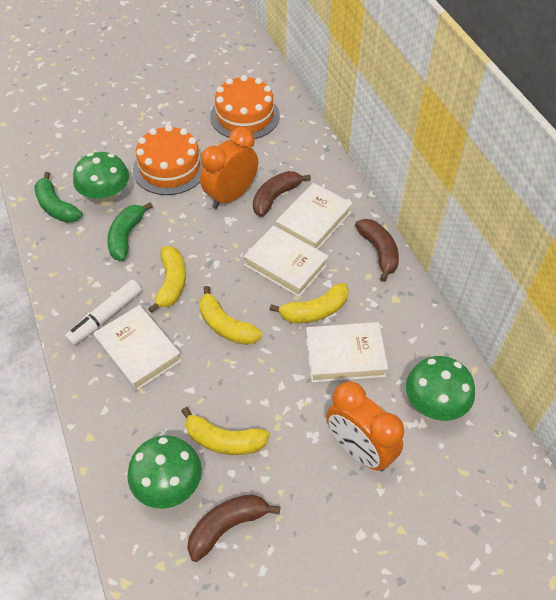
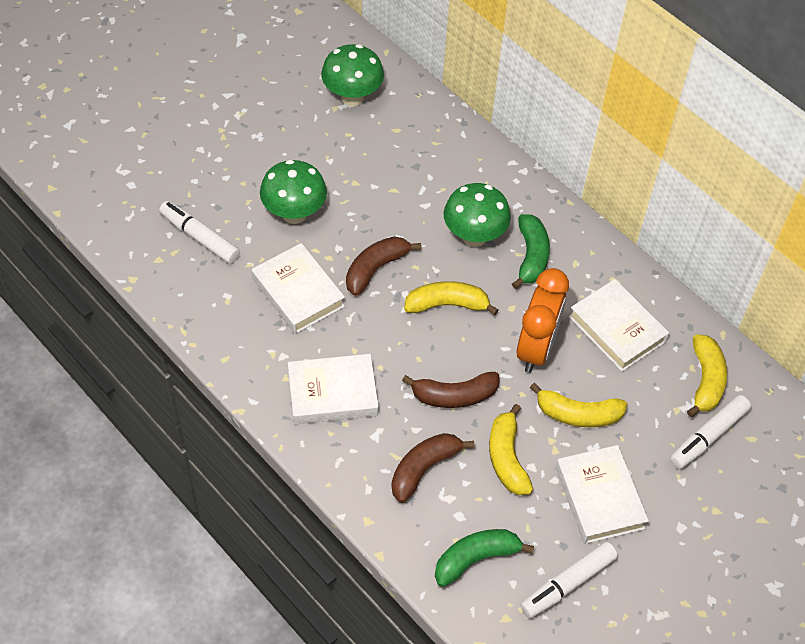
orange cake: [133,125,203,195] [210,75,280,139] = 2 -> none = 0
orange clock: [200,127,258,209] [326,381,404,471] = 2 -> [517,268,569,373] = 1
white marker: [65,280,141,346] = 1 -> [159,201,240,264] [521,542,618,618] [670,395,751,469] = 3

